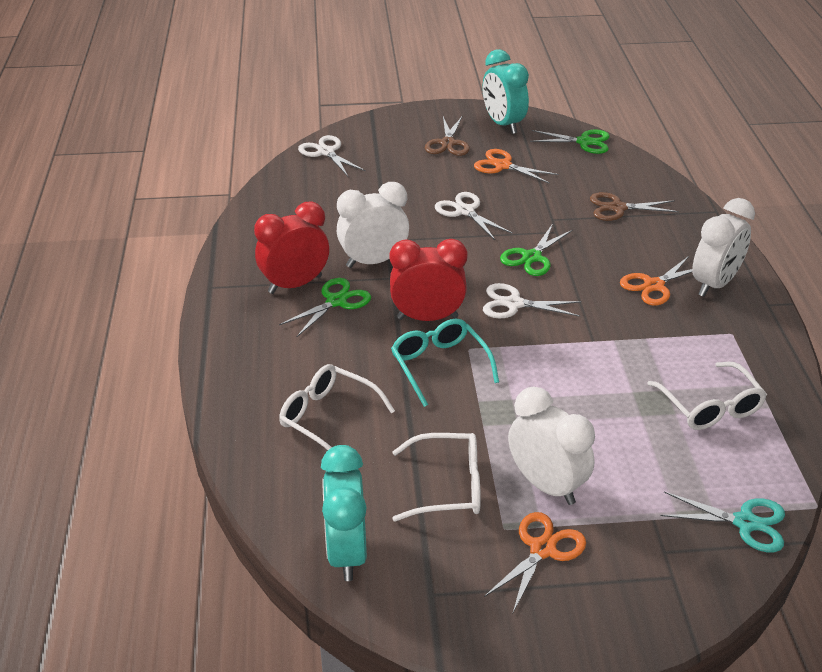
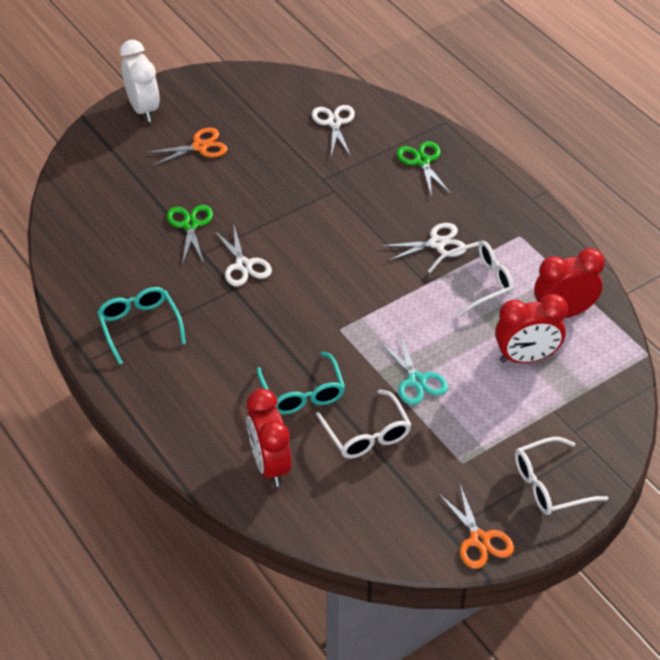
brown scissors: [425,117,470,156] [590,192,679,221] = 2 -> none = 0
green scissors: [279,278,371,337] [500,224,573,276] [530,129,610,154] = 3 -> [167,205,213,265] [397,141,451,198] = 2
orange scissors: [474,149,558,184] [484,512,586,612] [620,256,692,305] = 3 -> [146,127,228,166] [438,485,514,569] = 2
red clock: [254,201,329,294] [389,239,467,321] = 2 -> [247,389,292,487] [495,294,568,363] [534,248,605,318] = 3
turquoise clock: [321,445,367,581] [483,49,529,134] = 2 -> none = 0
turquoise glasses: [391,319,499,407] = 1 -> [97,287,186,365] [257,352,345,414] = 2
white clock: [337,182,409,268] [508,387,595,505] [692,198,755,297] = 3 -> [120,40,160,122] = 1

